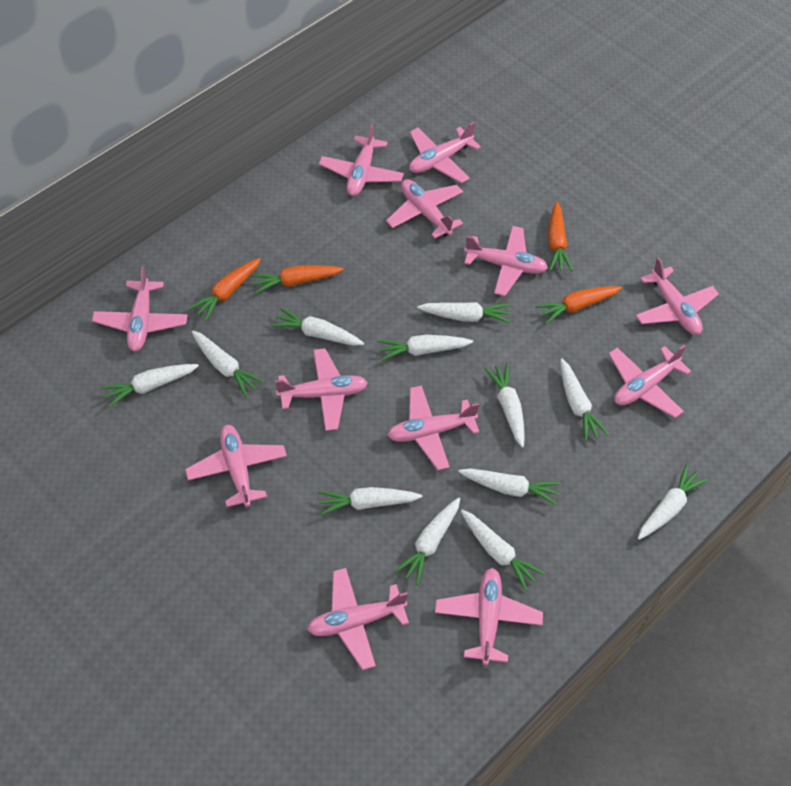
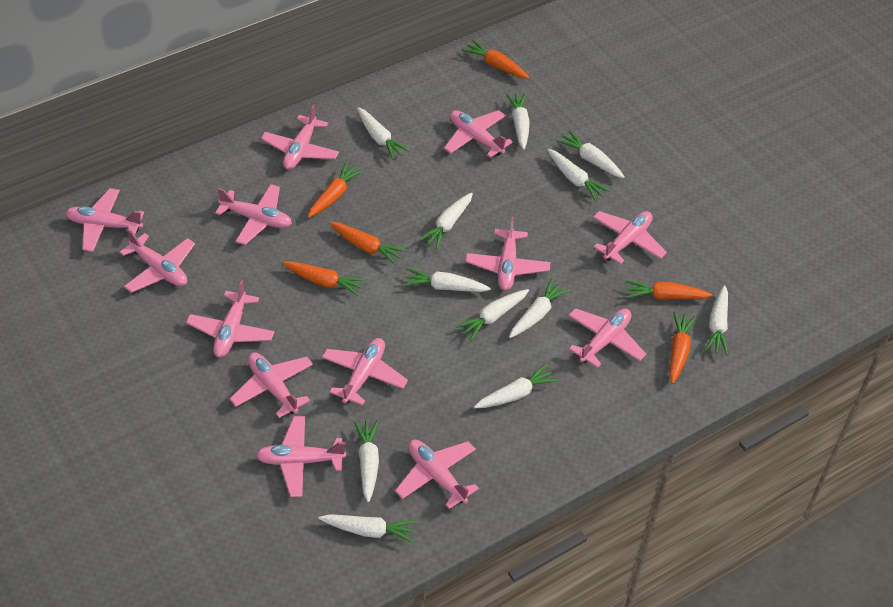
orange carrot: [188,258,261,321] [251,265,344,294] [535,286,622,324] [548,202,573,271] = 4 -> [282,261,366,296] [308,162,364,218] [329,222,406,265] [462,40,530,79] [626,280,713,300] [669,312,696,384] = 6
pink plane: [92,266,188,351] [185,425,287,507] [275,348,368,431] [307,568,409,670] [319,123,404,196] [386,179,463,239] [387,385,479,470] [409,122,481,183] [435,568,543,665] [464,226,548,296] [609,345,691,418] [635,257,719,335] = 12 -> [65,188,144,252] [119,228,195,293] [186,280,274,357] [215,184,292,245] [230,352,313,418] [256,416,346,497] [261,105,339,170] [322,338,408,406] [395,439,479,509] [444,110,513,158] [465,217,551,290] [568,308,646,368] [593,211,667,264] = 13

